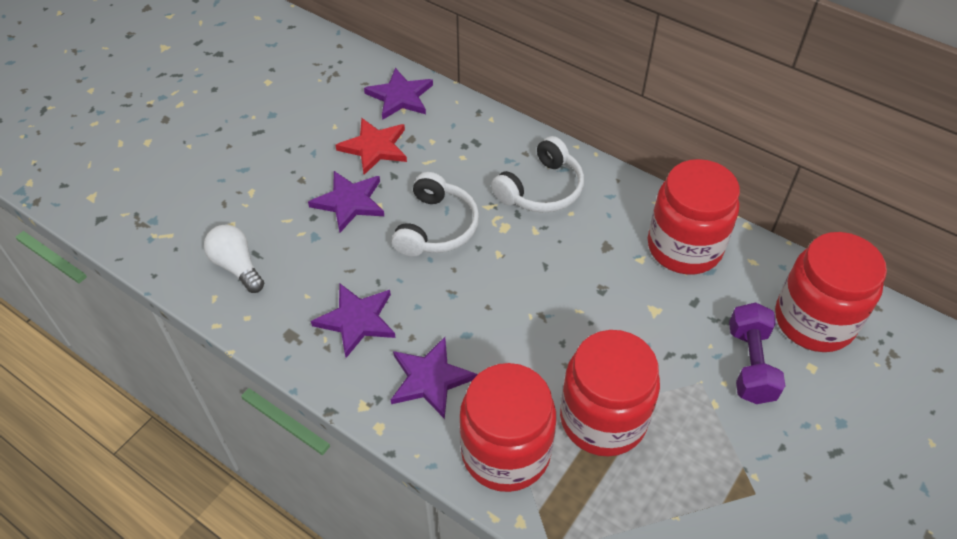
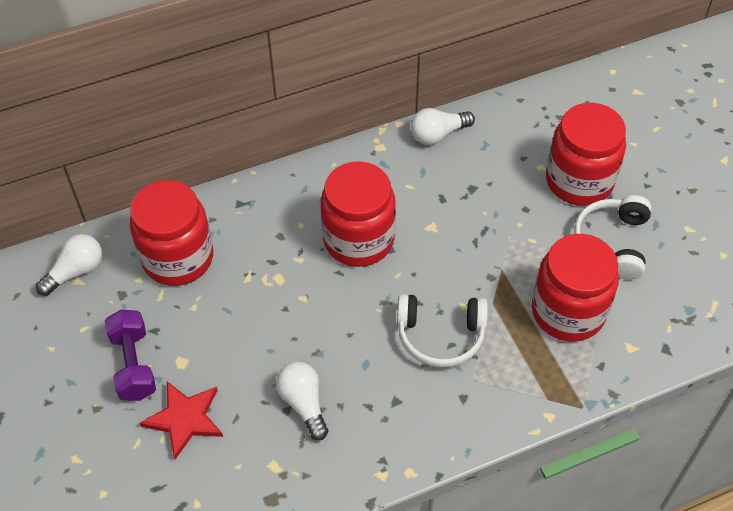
purple star: [308,171,384,232] [311,284,396,358] [364,68,433,120] [391,337,477,419] = 4 -> none = 0
white light bulb: [204,225,264,293] = 1 -> [36,234,102,296] [276,362,328,440] [411,108,475,145] = 3

